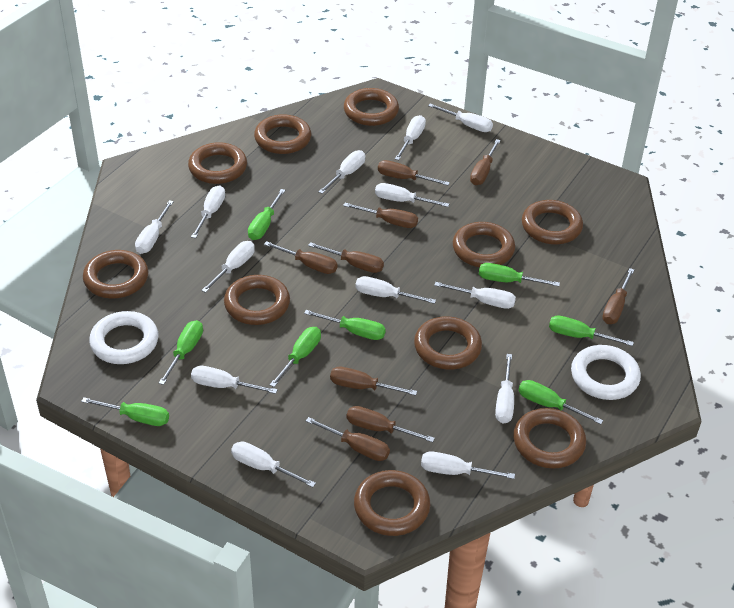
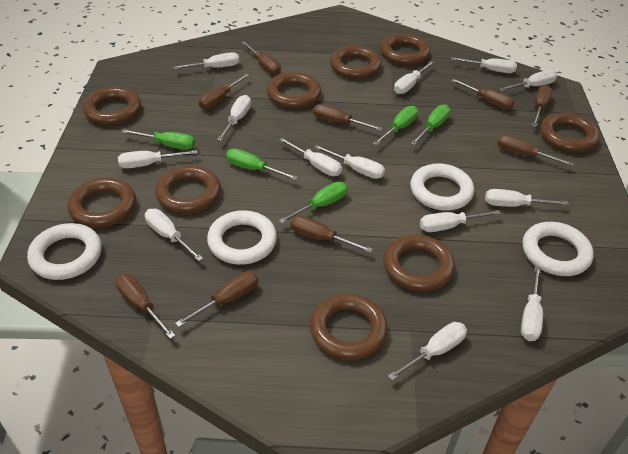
brown ring: [83,250,148,298] [188,142,247,184] [224,275,290,325] [254,114,311,154] [344,88,399,126] [354,470,430,536] [414,316,482,370] [453,222,515,267] [513,408,586,468] [522,200,583,244] = 10 -> [67,178,136,228] [83,87,141,125] [155,165,221,213] [267,72,321,109] [310,293,388,360] [330,46,382,79] [380,33,430,66] [383,234,455,292] [540,112,600,153] = 9
green screwdriver: [81,397,169,426] [159,320,203,385] [248,189,285,240] [270,327,321,387] [304,310,386,340] [479,263,560,286] [518,380,603,424] [549,315,634,346] = 8 -> [122,129,195,150] [226,149,298,180] [279,181,348,223] [373,106,418,145] [410,104,450,145] = 5
white ring: [89,311,158,364] [571,345,641,400] = 2 -> [27,223,102,280] [207,210,277,265] [410,163,474,211] [522,222,594,276] = 4

